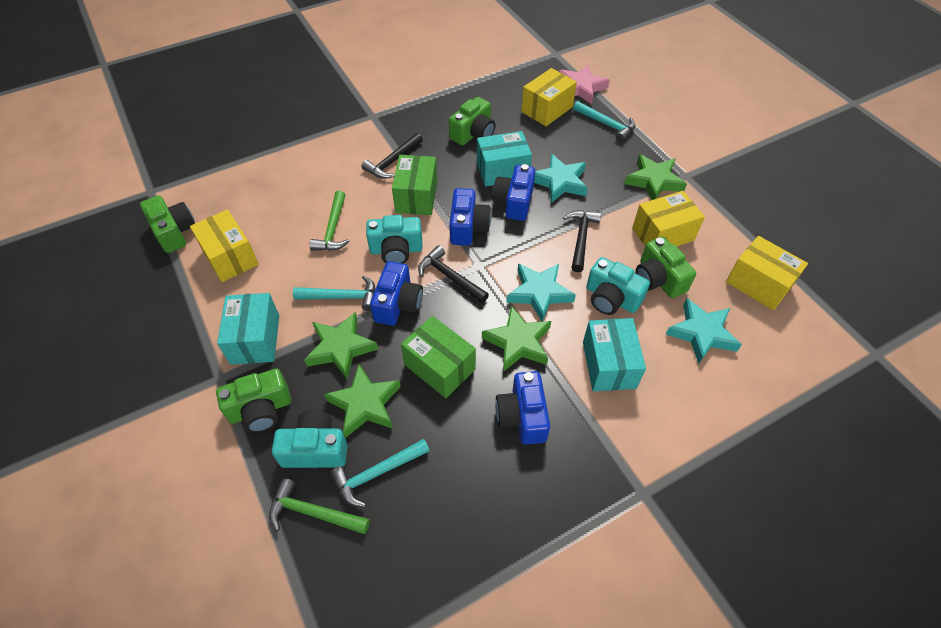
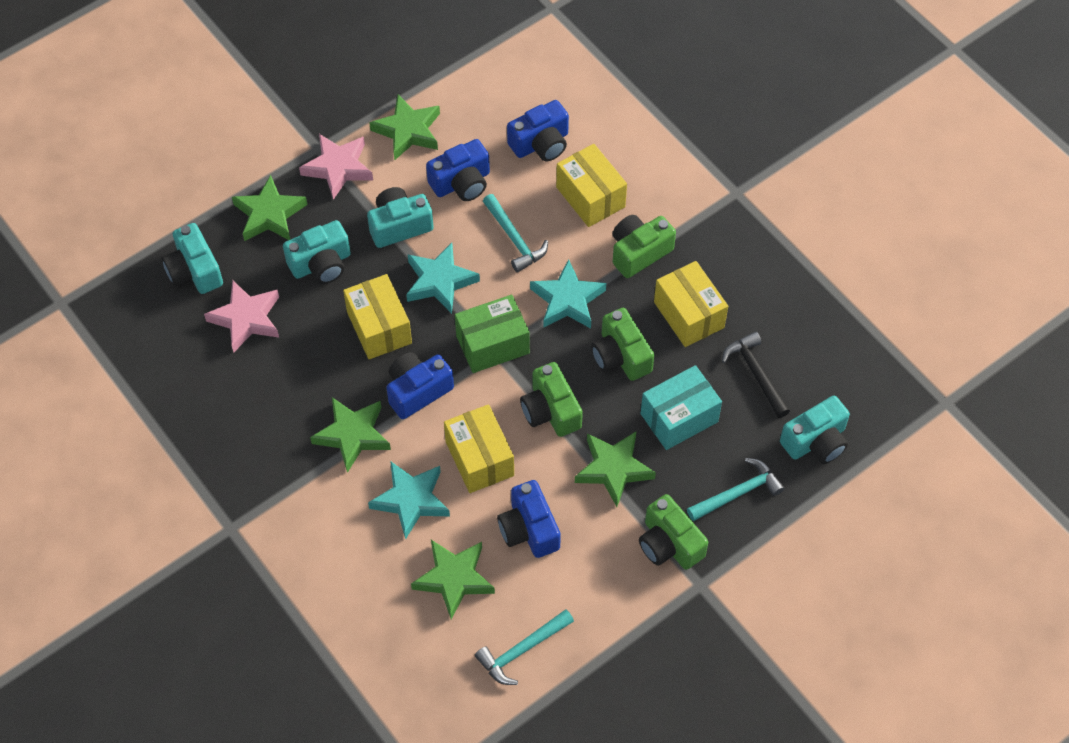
black hammer: [361,133,423,179] [418,245,489,303] [563,210,601,272] = 3 -> [722,331,790,418] = 1
green box: [392,155,437,215] [401,316,476,398] = 2 -> [455,295,530,373] = 1
green hammer: [269,478,370,534] [310,191,350,251] = 2 -> none = 0
green star: [304,312,378,380] [324,365,401,438] [482,305,551,372] [624,154,687,200] = 4 -> [232,175,308,241] [310,397,391,473] [369,95,440,161] [411,540,495,619] [575,431,656,507] = 5
pink star: [559,65,610,104] = 1 -> [204,280,279,352] [299,134,373,200] = 2
turquoise box: [217,293,279,365] [477,131,532,187] [583,318,646,392] = 3 -> [641,365,722,450] = 1
turquoise camera: [272,410,348,468] [366,215,423,264] [586,257,650,315] = 3 -> [162,223,223,294] [283,220,351,284] [367,187,434,248] [780,396,850,464] = 4

